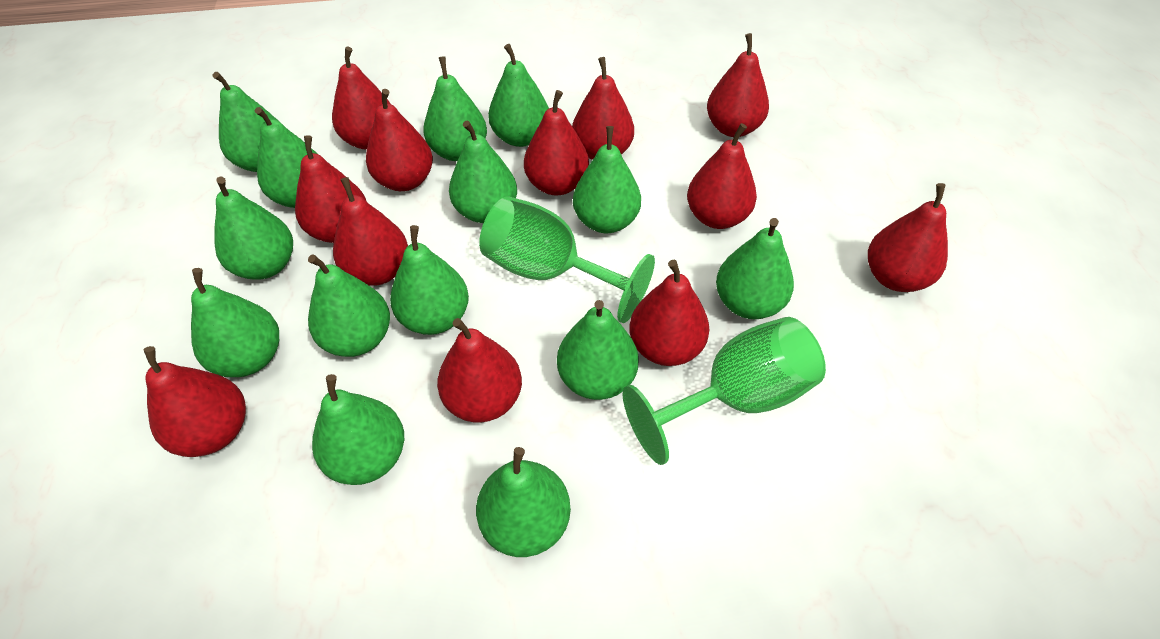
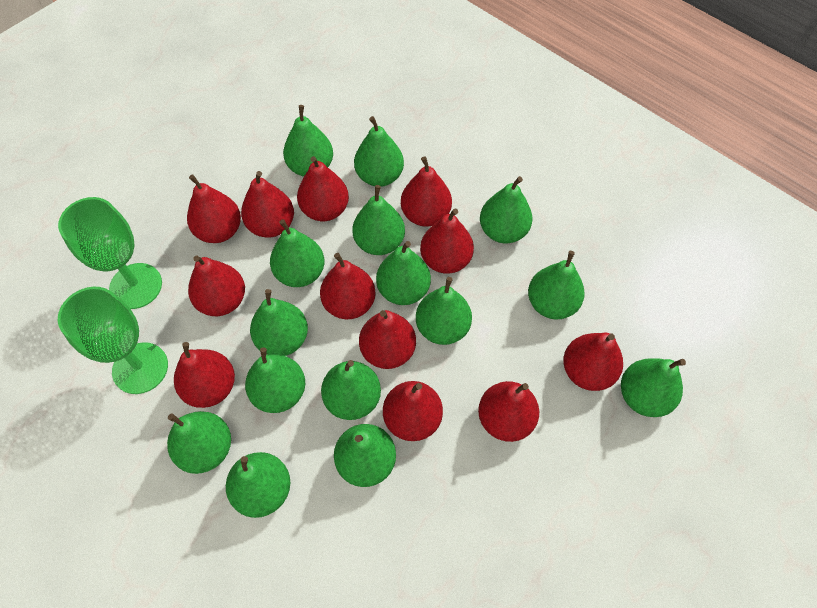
green pear: [191,268,279,377] [213,72,278,172] [215,177,293,280] [255,107,319,208] [308,254,390,357] [312,374,404,485] [390,225,469,335] [423,56,487,161] [449,120,517,223] [476,447,571,557] [488,44,549,147] [557,300,639,400] [573,126,641,233] [716,218,794,319] = 14 -> [167,411,231,474] [226,452,290,518] [245,347,305,413] [250,289,308,356] [270,219,325,287] [283,105,333,177] [321,360,381,420] [334,424,396,487] [352,185,405,255] [354,116,404,187] [376,241,431,305] [416,277,472,345] [480,176,532,243] [528,251,585,319] [621,358,686,417] = 15

